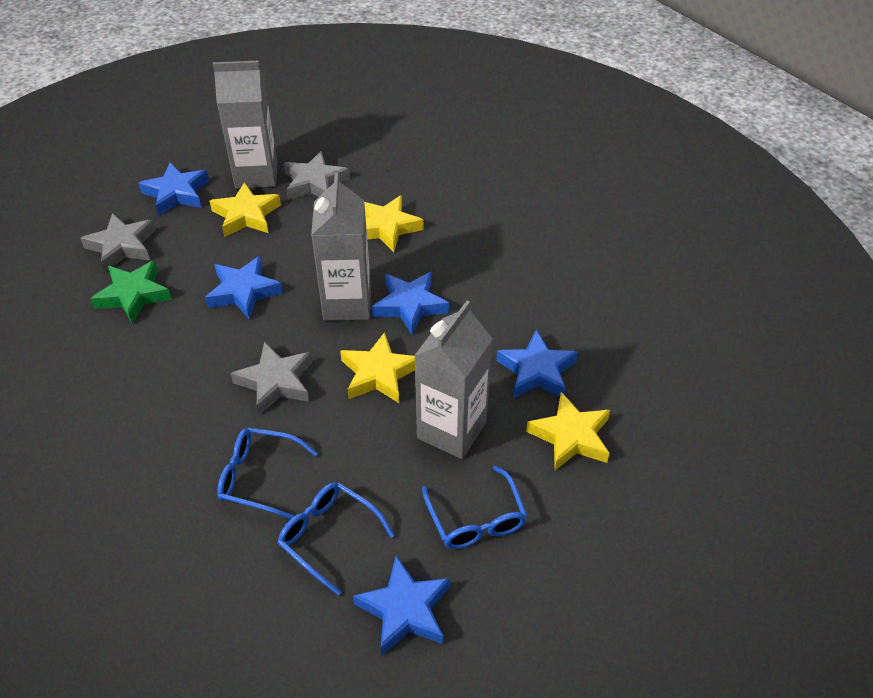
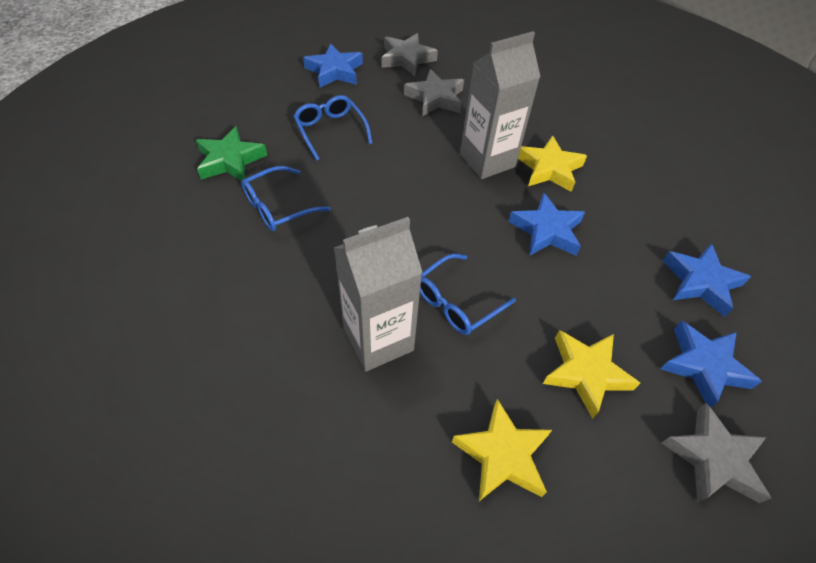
blue star: [138,162,209,216] [205,256,283,320] [353,556,450,655] [372,272,449,335] [496,330,578,398] = 5 -> [303,43,363,88] [508,192,585,256] [660,321,762,407] [662,243,751,317] = 4
grey carton: [213,61,277,189] [311,173,371,321] [414,301,492,459] = 3 -> [334,217,423,371] [460,31,540,179] = 2
yellow star: [210,182,281,237] [340,332,415,403] [364,195,423,252] [526,392,610,470] = 4 -> [452,399,552,501] [518,135,587,192] [543,330,640,419] = 3

